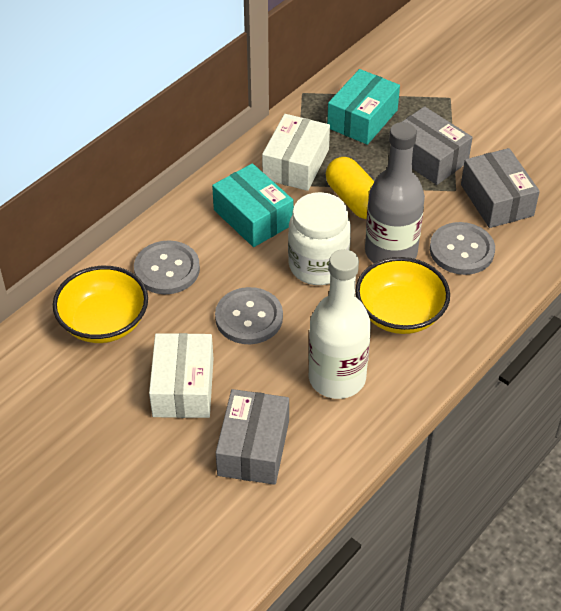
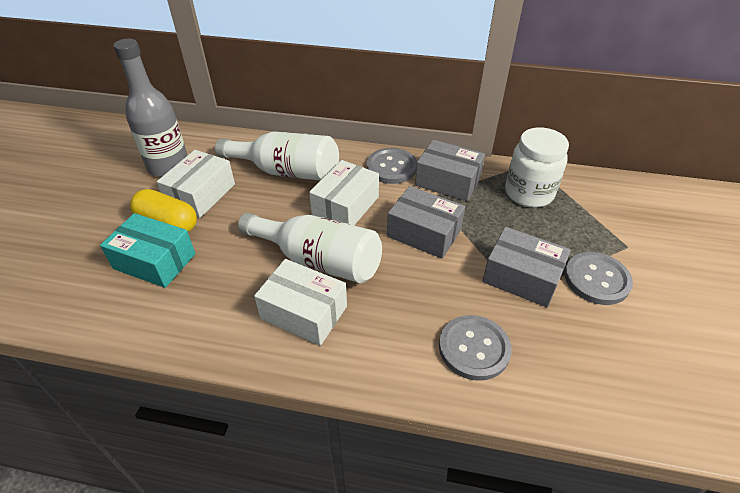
turquoise box: [212,163,294,247] [327,69,400,145] = 2 -> [100,213,195,288] = 1
white bottle: [309,249,371,399] = 1 -> [215,132,339,181] [238,213,382,283] = 2
white box: [149,333,214,418] [262,114,330,191] = 2 -> [157,150,235,218] [254,259,347,346] [309,160,379,225] = 3
yellow bowl: [53,266,148,343] [355,257,450,334] = 2 -> none = 0

